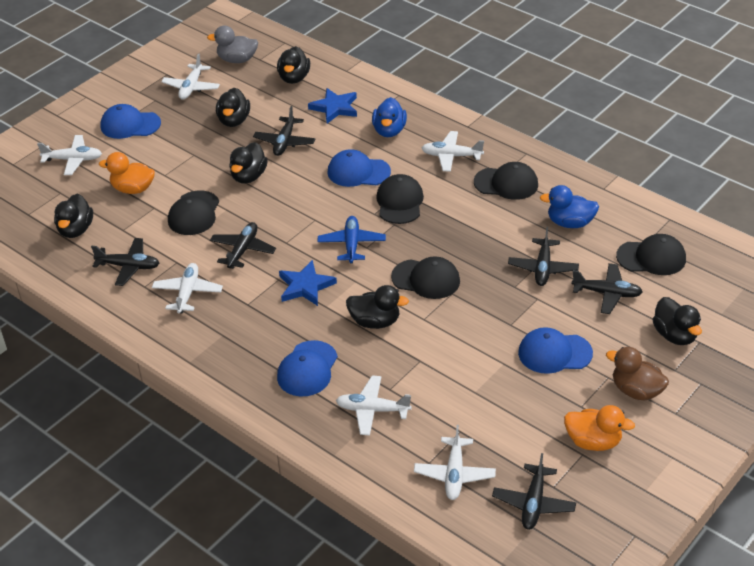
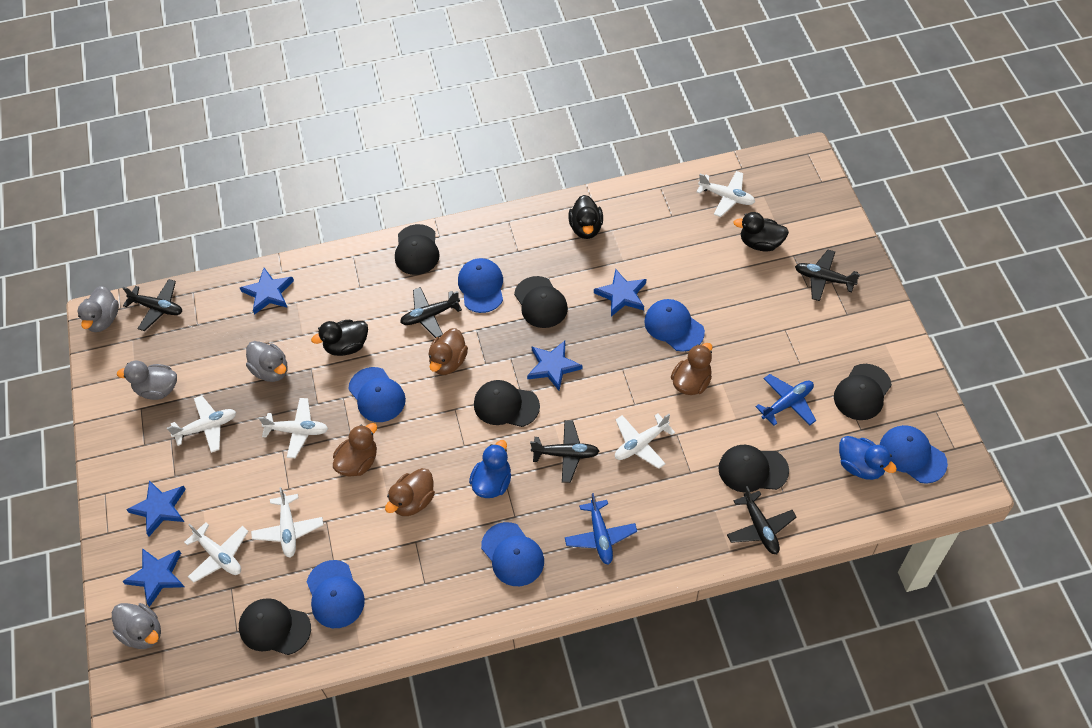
black cap: [168,190,219,235] [376,174,424,224] [391,256,460,299] [474,162,538,200] [616,234,686,275] = 5 -> [239,598,311,655] [395,224,440,275] [474,380,540,427] [514,276,568,328] [718,445,789,493] [834,364,892,420] = 6
black duck: [54,194,93,238] [216,88,250,127] [229,142,268,184] [277,46,310,84] [346,285,409,329] [652,297,702,345] = 6 -> [311,320,368,356] [568,195,603,239] [733,212,789,252] = 3
black plane: [91,238,160,286] [210,222,276,269] [253,106,315,156] [492,453,576,530] [508,227,579,286] [572,263,643,314] = 6 -> [123,279,182,331] [400,287,462,338] [530,420,600,483] [727,486,797,554] [795,250,860,301] = 5
blue cap: [100,104,161,139] [277,340,338,397] [328,150,391,187] [518,327,593,374] = 4 -> [307,560,365,628] [348,367,406,422] [458,258,503,313] [481,522,544,586] [644,299,705,352] [880,425,948,484] = 6
blue plane: [317,216,386,263] = 1 -> [565,493,637,565] [756,374,816,426] = 2
blue star: [279,260,337,306] [308,88,357,123] = 2 -> [122,548,184,607] [126,480,186,536] [240,268,294,315] [527,341,583,391] [594,269,646,316] = 5
brown duck: [606,347,669,401] = 1 -> [333,423,377,477] [385,468,435,516] [429,328,468,375] [671,343,713,395] = 4
grey duck: [207,25,258,63] = 1 -> [78,286,119,332] [112,603,161,649] [117,361,177,400] [246,341,288,382] = 4
orange duck: [99,152,155,194] [564,405,635,451] = 2 -> none = 0

